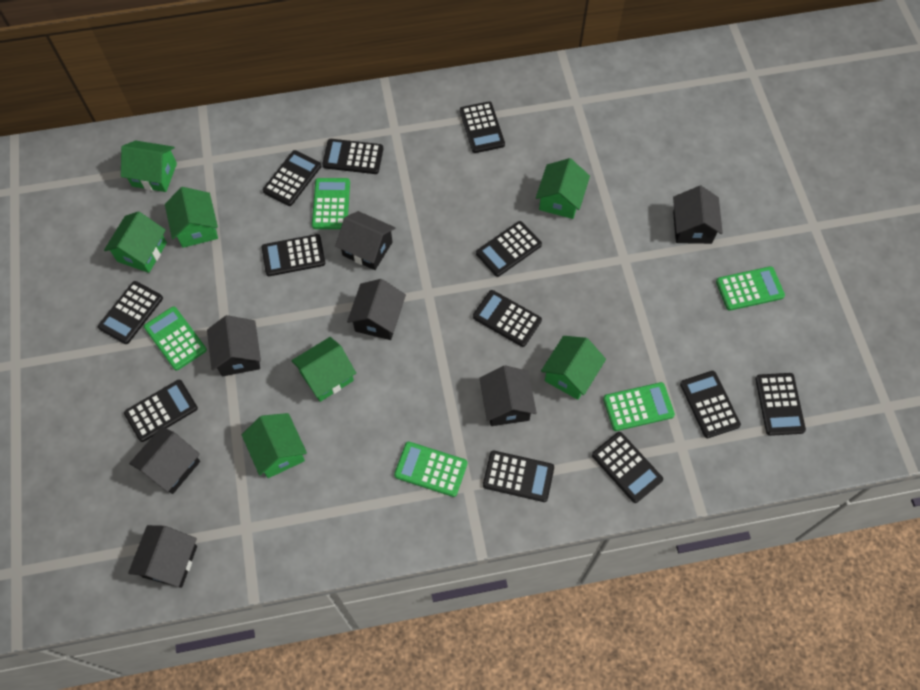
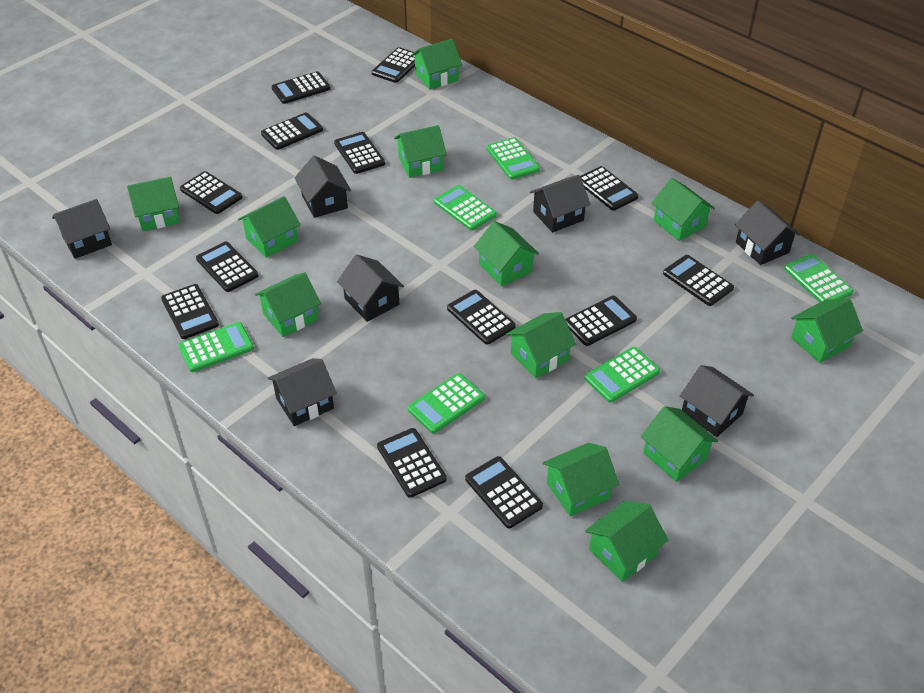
black calculator: [98,281,163,344] [124,380,198,442] [262,234,325,276] [263,150,321,206] [322,139,383,174] [460,101,505,153] [473,290,542,347] [476,221,542,277] [483,451,554,502] [592,432,663,503] [680,371,741,438] [755,373,806,436] = 12 -> [161,284,219,339] [180,171,243,214] [196,242,259,292] [261,113,323,150] [271,71,331,104] [334,132,385,174] [372,47,415,83] [377,428,447,498] [447,290,516,345] [465,456,543,528] [565,296,637,346] [580,166,639,211] [663,255,734,306] = 13
green calculator: [144,306,207,371] [312,178,350,229] [394,442,467,497] [603,382,675,431] [716,266,785,311] = 5 -> [178,322,254,372] [408,373,485,434] [434,185,497,230] [487,137,540,180] [584,347,660,403] [784,254,854,302] = 6
green house: [104,211,167,273] [121,140,177,192] [165,187,218,248] [242,413,307,478] [291,337,356,402] [536,158,590,219] [541,336,606,400] = 7 -> [127,177,180,231] [238,196,301,258] [255,272,321,337] [394,125,447,178] [411,39,462,90] [474,221,539,287] [506,312,576,379] [543,443,619,516] [585,501,668,582] [641,406,718,482] [652,178,715,241] [791,298,863,363] = 12

